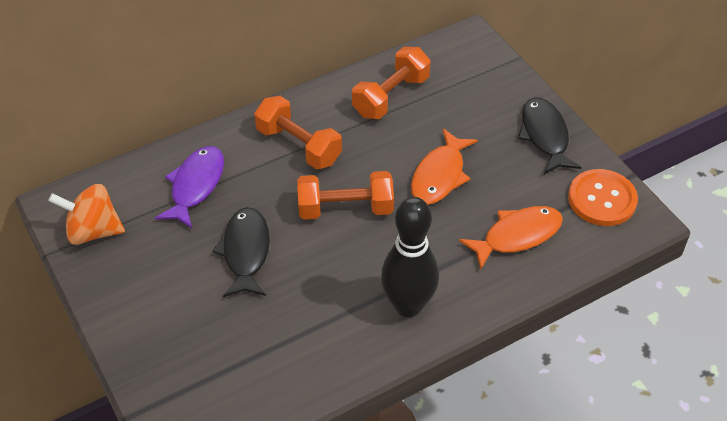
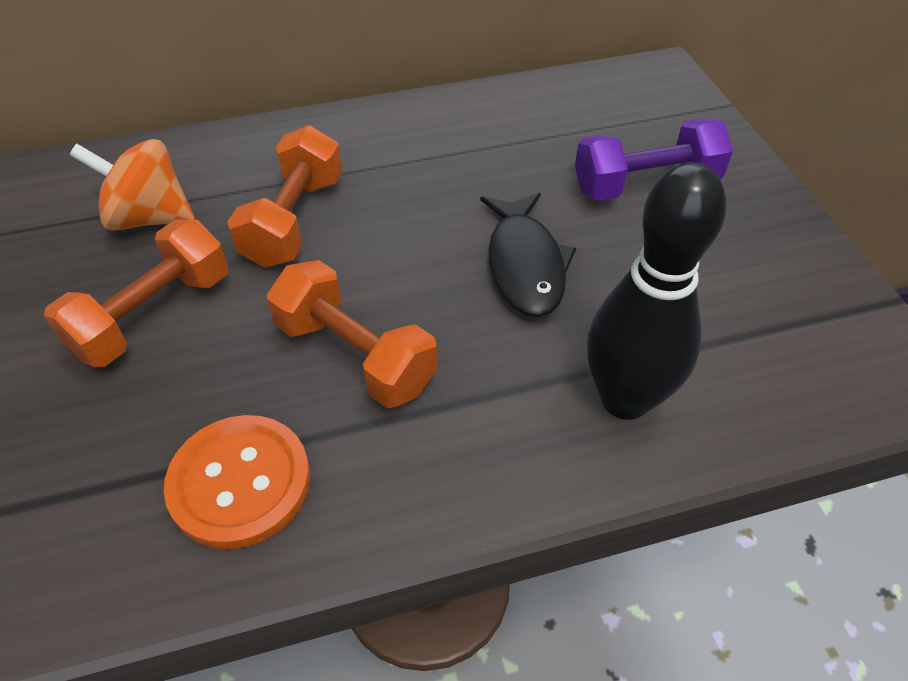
black fish: [213,207,270,297] [518,97,582,174] = 2 -> [480,193,576,317] = 1
orange fish: [411,128,478,205] [459,206,563,269] = 2 -> none = 0
purple dumbbell: none = 0 -> [575,118,733,201] = 1
purple fish: [155,146,224,228] = 1 -> none = 0

